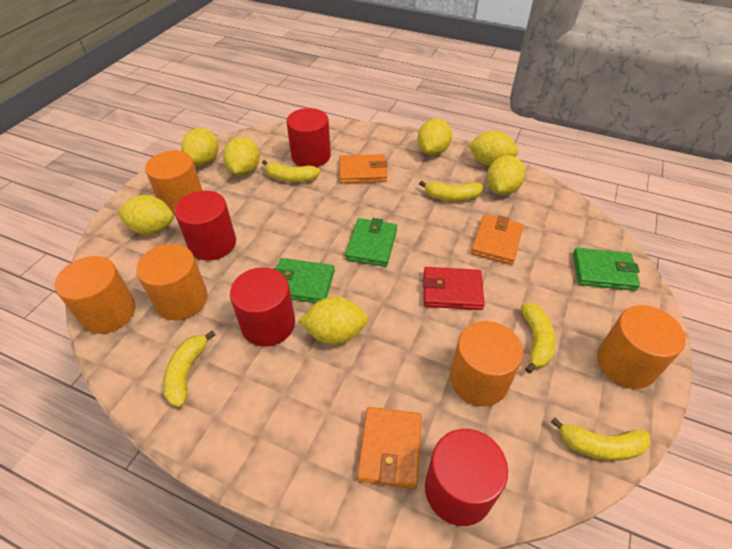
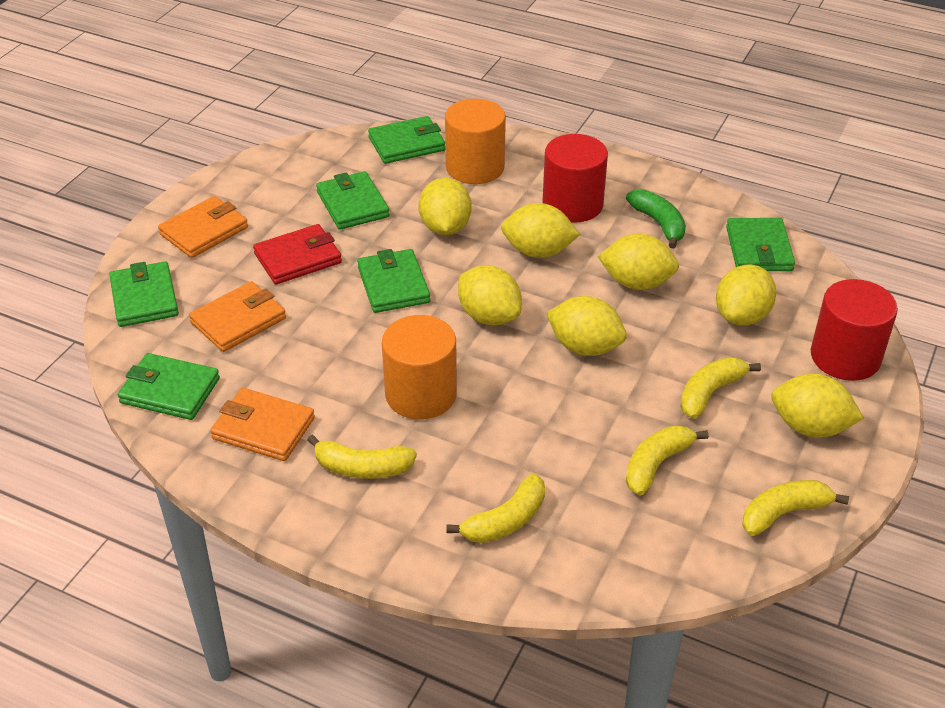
green banana: none = 0 -> [626,189,686,249] = 1
green wallet: [274,258,335,303] [345,218,397,267] [573,248,640,291] = 3 -> [109,261,179,327] [118,353,220,420] [316,171,390,230] [357,249,430,313] [368,116,445,164] [726,218,795,271] = 6
orange cylinder: [55,256,136,334] [136,244,208,320] [145,151,203,215] [450,321,523,406] [597,305,686,389] = 5 -> [382,315,457,419] [445,99,506,184] = 2
red cylinder: [175,191,236,261] [230,267,295,347] [286,108,331,167] [425,429,508,526] = 4 -> [542,134,608,223] [811,279,898,381] = 2

